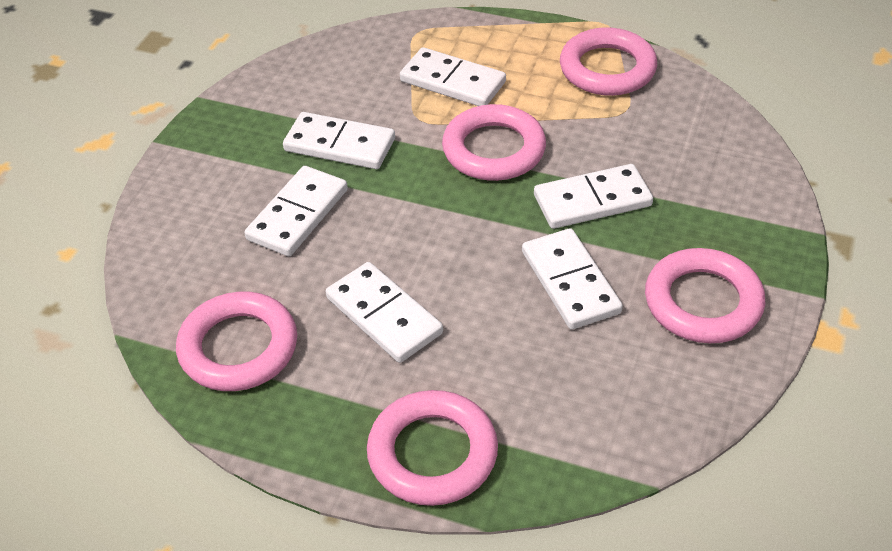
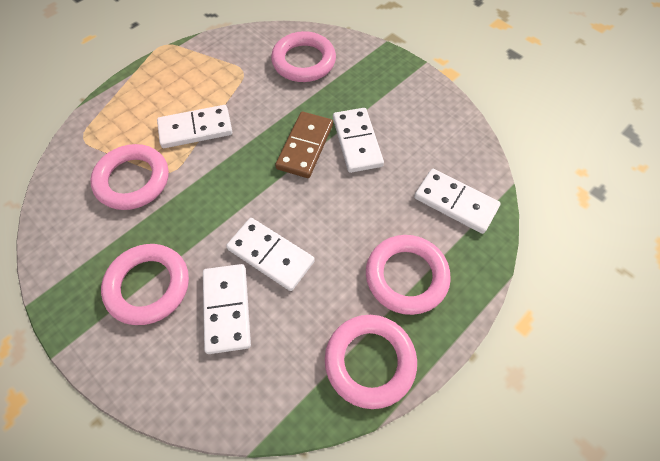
brown domino: none = 0 -> [275,112,333,178] = 1
white domino: [244,166,348,256] [283,112,395,169] [326,262,443,363] [400,47,506,106] [522,228,623,330] [534,164,653,229] = 6 -> [157,105,232,148] [203,264,251,354] [226,218,315,291] [333,108,384,173] [414,169,501,234] = 5

